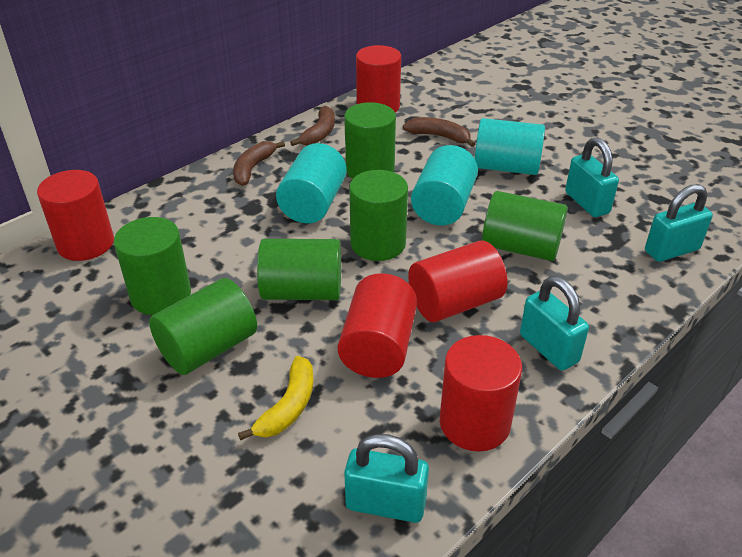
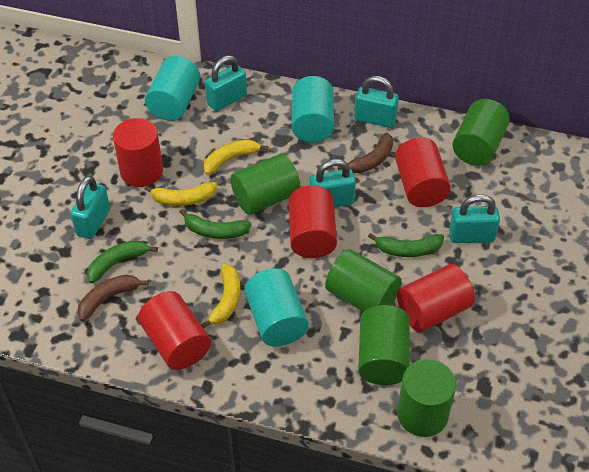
brown banana: [233,141,285,186] [290,105,335,146] [403,117,475,147] = 3 -> [77,275,149,321] [338,133,393,173] = 2
green banana: none = 0 -> [87,240,158,283] [179,209,251,239] [368,233,444,257] = 3
green cylinder: [114,217,191,315] [149,278,257,375] [257,239,341,300] [344,102,396,179] [349,170,408,261] [482,191,568,261] = 6 -> [231,153,300,215] [325,249,402,312] [358,305,410,385] [397,359,456,437] [452,99,510,166] = 5
turquoise padlock: [344,434,429,523] [520,276,589,371] [565,137,619,217] [645,184,713,262] = 4 -> [70,176,110,239] [205,55,247,111] [309,159,356,208] [354,76,399,128] [449,194,500,243] = 5
yellow banana: [238,356,314,441] = 1 -> [144,182,217,206] [201,264,240,328] [204,139,268,175] = 3

